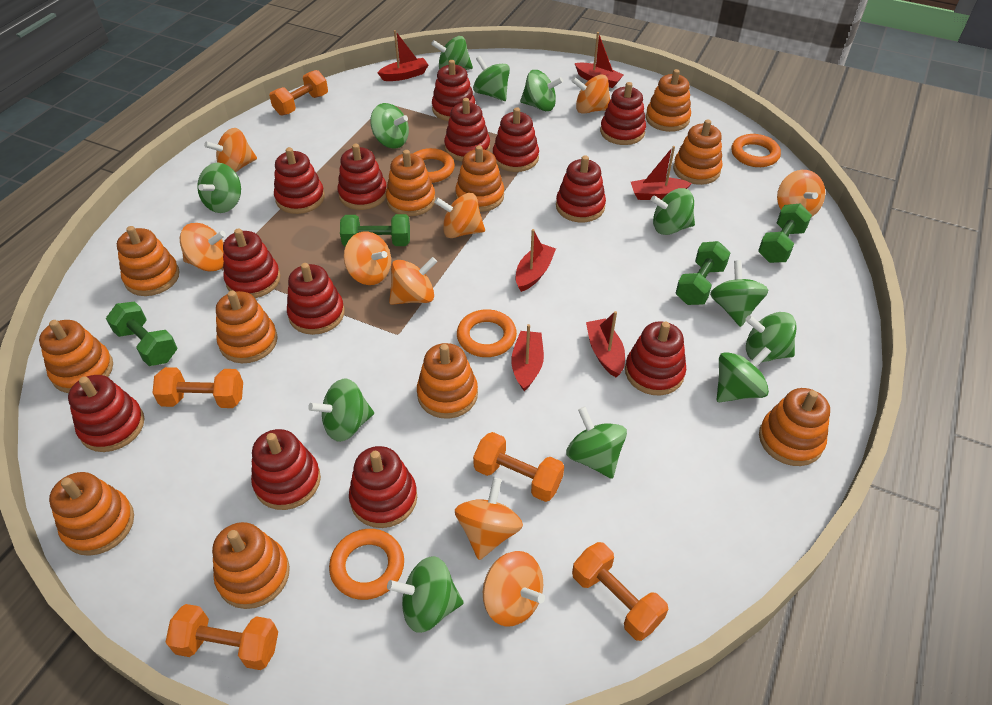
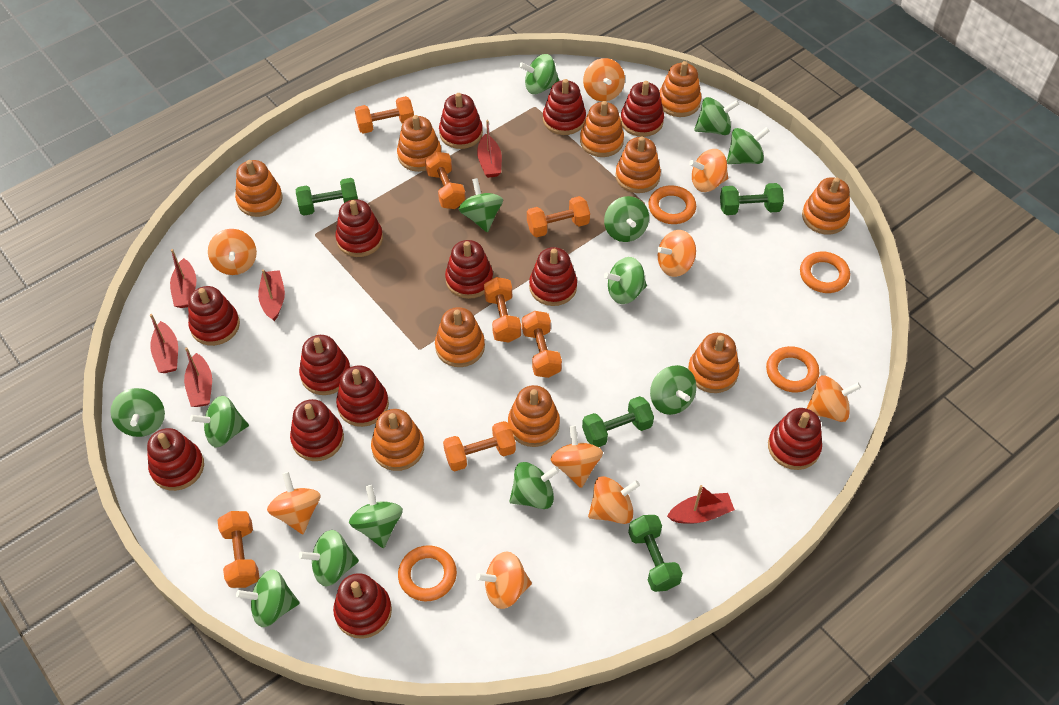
green spinning top: [197,163,241,213] [308,379,374,442] [370,103,409,148] [387,556,464,633] [431,36,473,70] [473,56,510,101] [520,70,563,111] [566,406,627,479] [651,188,695,235] [710,260,768,327] [717,347,771,402] [745,312,797,362] = 12 -> [111,388,165,437] [190,396,249,447] [236,569,299,627] [299,530,359,586] [349,485,403,548] [458,178,503,232] [510,462,560,509] [519,54,559,94] [604,196,649,242] [604,257,647,304] [650,365,696,415] [694,97,739,135] [727,127,769,164] = 13
orange dumbbell: [152,367,243,408] [166,604,278,670] [269,70,328,116] [473,432,564,502] [572,542,668,641] = 5 -> [217,511,259,588] [354,96,414,134] [425,152,466,209] [443,421,516,471] [484,277,521,343] [522,311,562,378] [527,196,590,237] = 7
orange stacking toy: [39,320,113,393] [49,472,134,556] [117,226,180,296] [212,522,290,609] [216,291,278,363] [386,150,436,216] [417,343,478,419] [455,145,504,212] [646,69,691,132] [673,119,723,185] [759,388,830,466] = 11 -> [235,160,283,217] [371,409,424,471] [397,115,441,172] [435,307,485,367] [508,385,560,447] [580,101,624,157] [615,137,661,193] [659,61,701,117] [688,333,739,393] [802,177,850,235] = 10

